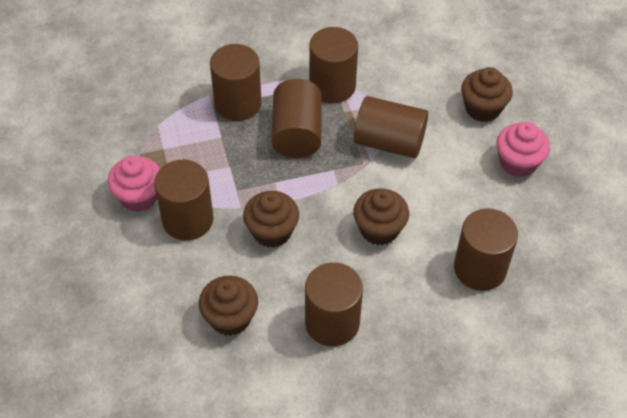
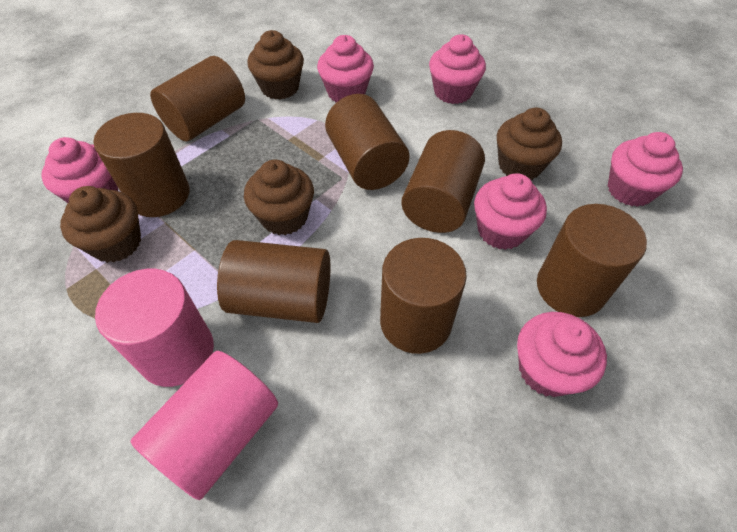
pink cupcake: [108,156,160,212] [496,122,550,178] = 2 -> [41,137,118,203] [317,35,374,102] [429,34,486,104] [474,173,547,250] [517,312,607,397] [608,132,683,207] = 6
pink cylinder: none = 0 -> [95,269,214,387] [130,351,278,500] = 2

